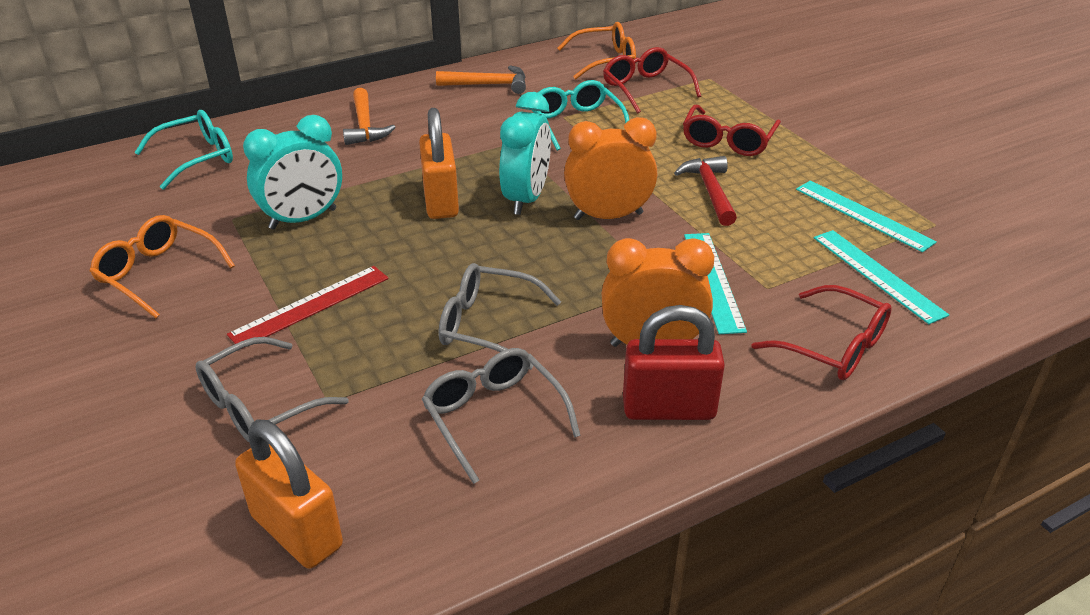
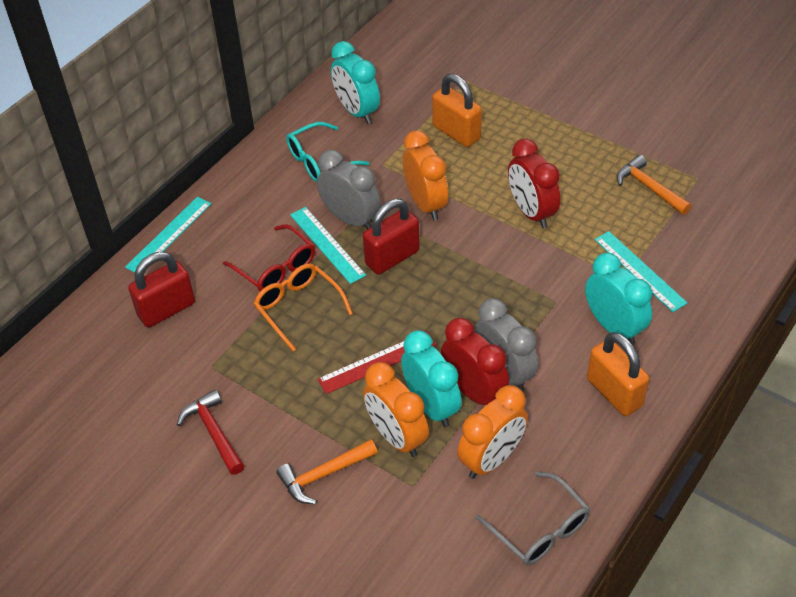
grey clock: none = 0 -> [317,150,381,230] [474,298,538,392] = 2
grey glasses: [196,337,349,443] [422,348,581,484] [439,263,561,370] = 3 -> [476,471,590,565] = 1
orange clock: [564,117,657,220] [601,238,714,347] = 2 -> [363,362,429,457] [403,130,448,220] [457,385,528,479] = 3
orange glasses: [90,215,235,318] [557,22,636,79] = 2 -> [254,263,353,351] = 1
red clock: none = 0 -> [441,318,509,405] [508,138,560,228] = 2
red glasses: [603,47,701,114] [683,105,781,156] [751,285,892,380] = 3 -> [223,224,315,291] = 1
red padlock: [623,305,725,420] = 1 -> [128,252,195,328] [363,199,420,275] = 2
turquoise clock: [243,115,342,230] [499,92,551,215] = 2 -> [331,41,380,124] [401,330,462,427] [585,253,652,344] = 3
turquoise glasses: [134,110,233,190] [532,80,629,151] = 2 -> [286,122,369,182] = 1

